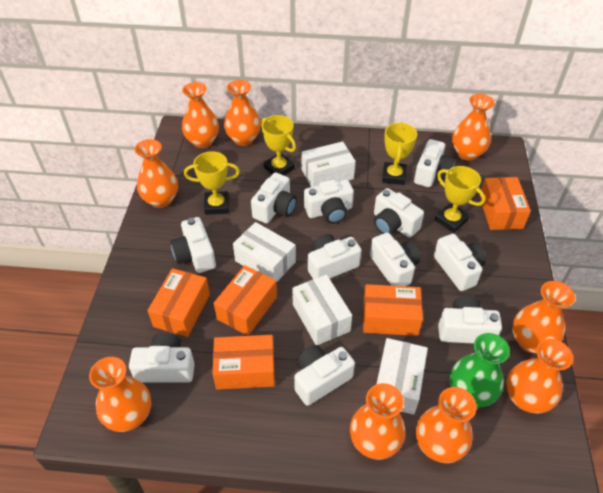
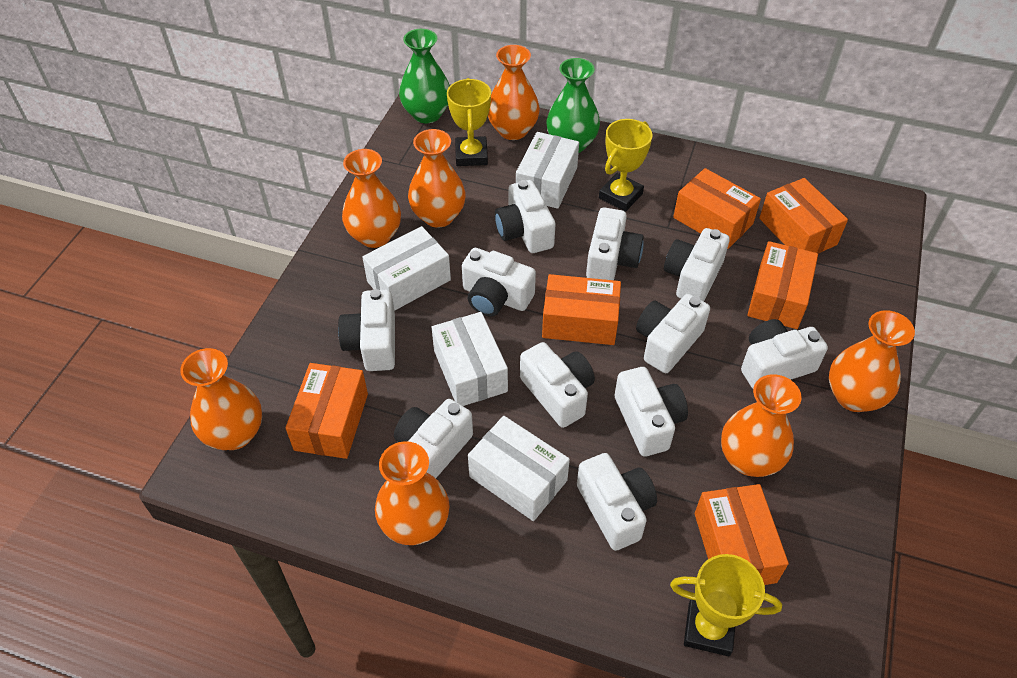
green vase: [450,333,510,407] = 1 -> [399,29,450,123] [546,58,600,153] = 2
orange box: [147,268,210,337] [212,335,275,390] [214,265,277,336] [363,284,423,336] [479,177,531,230] = 5 -> [285,363,368,459] [542,274,621,345] [673,168,761,249] [695,484,789,585] [747,241,818,329] [759,178,848,254] = 6
orange vase: [89,357,151,432] [134,139,178,208] [182,82,219,148] [224,80,261,146] [350,383,406,460] [416,387,477,463] [452,94,495,161] [506,339,573,413] [512,281,575,353] = 9 -> [180,348,262,450] [342,149,401,248] [375,441,450,545] [408,129,466,228] [488,45,540,140] [721,374,801,477] [829,310,915,412] = 7
yellow trophy: [184,151,240,215] [261,115,296,175] [382,122,417,185] [435,166,485,233] = 4 -> [447,78,491,166] [599,119,652,212] [670,554,782,656] = 3

